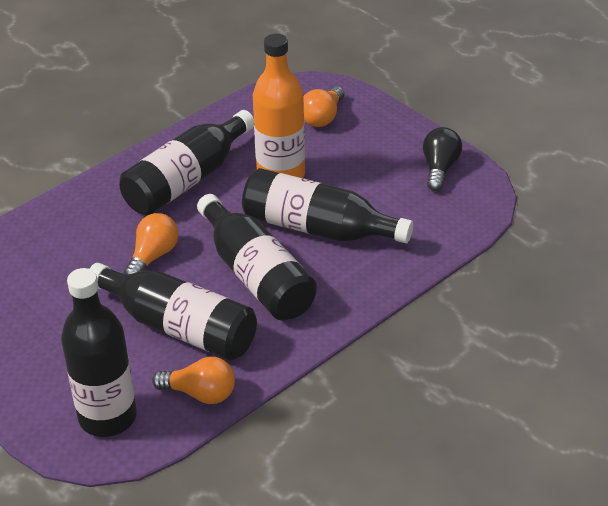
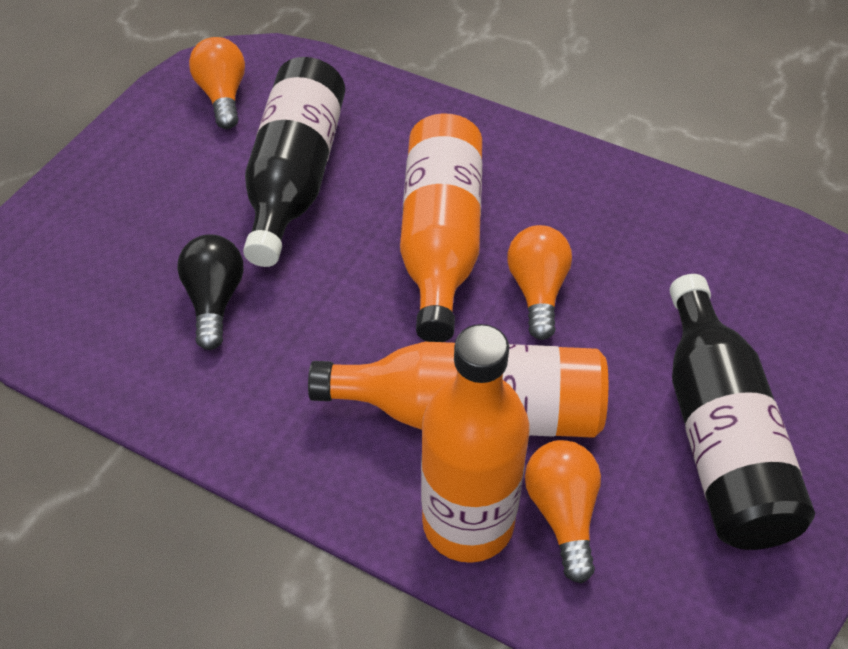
black bottle: [61,268,137,437] [90,263,257,360] [119,110,254,215] [197,194,317,321] [242,168,413,243] = 5 -> [243,57,345,267] [670,274,815,550] = 2
orange bottle: [253,34,305,178] = 1 -> [308,341,608,438] [400,113,482,342] [421,324,530,563] = 3

